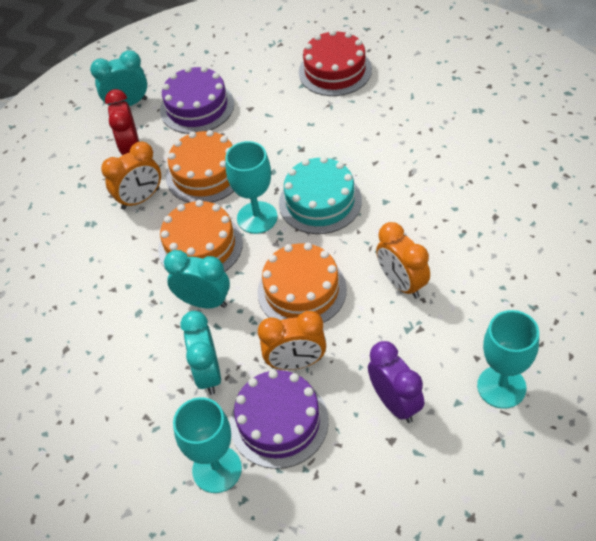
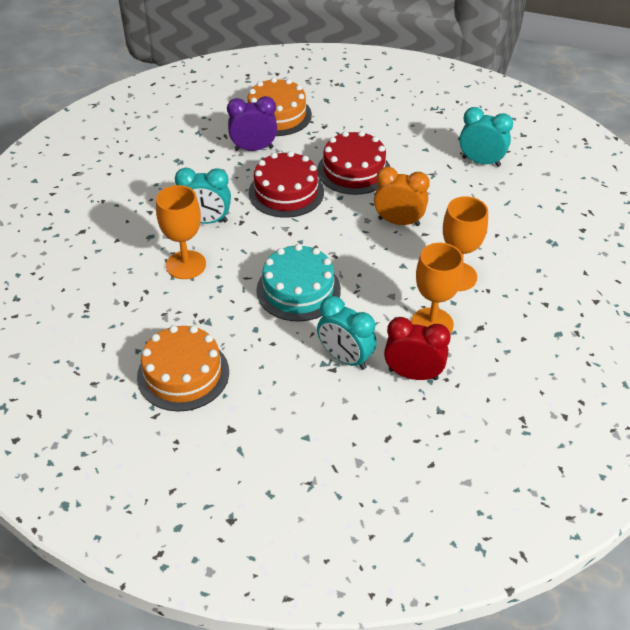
orange cake: [158,200,243,272] [166,130,234,203] [257,243,347,323] = 3 -> [137,325,229,411] [248,77,312,136] = 2
orange clock: [101,142,161,210] [258,311,326,370] [376,222,430,299] = 3 -> [374,167,430,226] = 1
orange goblet: none = 0 -> [156,185,206,279] [411,243,464,334] [443,196,488,291] = 3
purple cake: [160,66,234,134] [230,370,329,469] = 2 -> none = 0
red cake: [299,30,372,96] = 1 -> [248,151,324,218] [317,131,390,195] = 2
turquoise goblet: [173,397,242,493] [225,141,278,234] [477,310,539,409] = 3 -> none = 0

